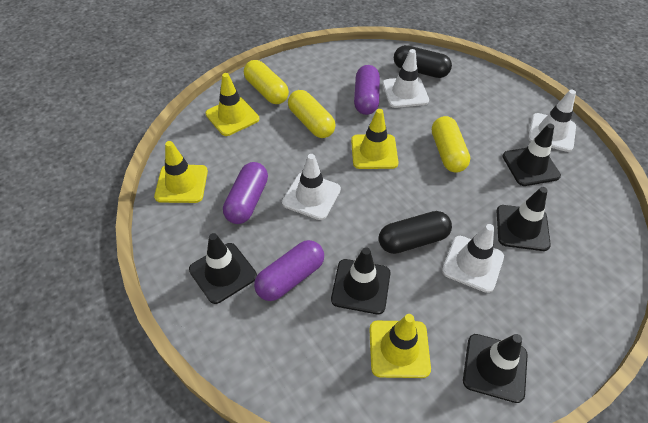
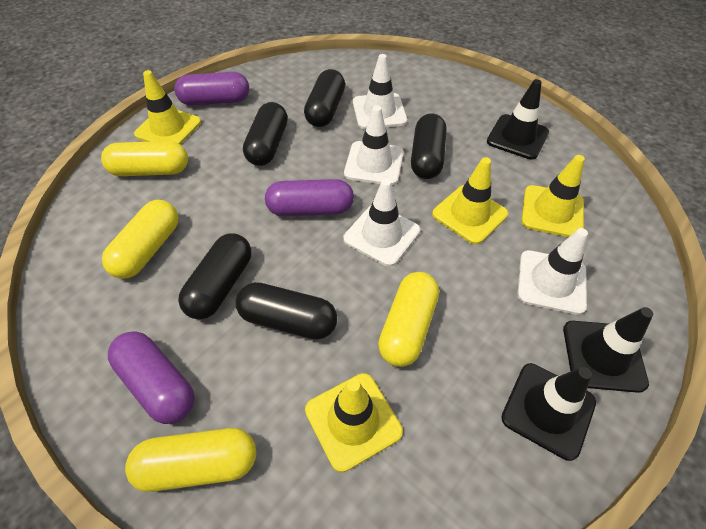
black capsule: [379,211,452,254] [394,45,452,78] = 2 -> [178,233,251,320] [236,282,338,340] [243,102,288,166] [304,69,345,127] [411,113,447,179] = 5
black traffic cone: [189,233,257,304] [331,248,391,314] [463,334,528,403] [497,187,551,251] [502,123,561,186] = 5 -> [487,79,549,160] [501,363,596,461] [563,307,653,393] = 3
yellow capsule: [244,60,289,104] [288,90,336,138] [432,116,470,172] = 3 -> [101,141,188,176] [102,200,179,279] [125,428,256,492] [378,272,439,367] = 4

